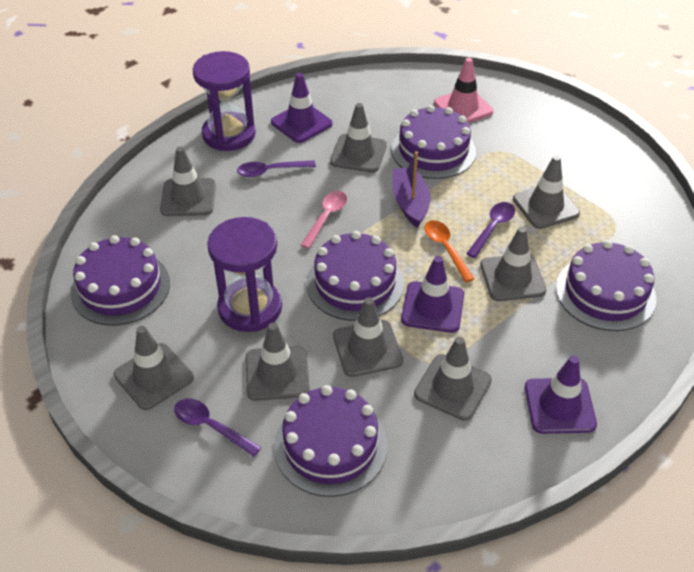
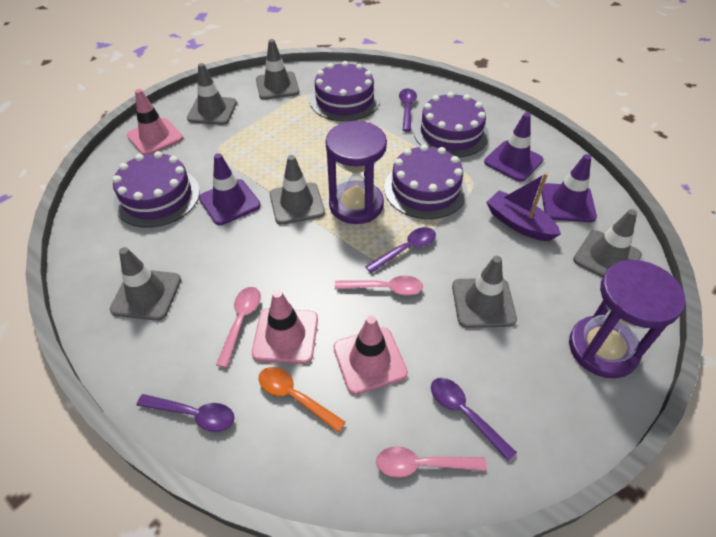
grey traffic cone: [114,326,194,410] [160,147,216,216] [246,323,310,401] [330,103,387,173] [333,297,403,377] [414,337,492,421] [480,227,546,301] [513,155,580,229] = 8 -> [110,247,181,321] [187,63,237,125] [256,39,300,100] [270,155,325,225] [452,256,517,328] [573,209,642,277] = 6
pink spoon: [300,191,347,249] = 1 -> [216,287,261,368] [335,276,423,296] [376,446,487,478] = 3
pink traffic cone: [434,58,494,123] = 1 -> [127,89,183,155] [252,290,318,364] [333,316,408,395] = 3
purple cake: [71,235,170,326] [274,385,387,497] [306,231,404,321] [391,105,476,179] [556,240,656,331] = 5 -> [112,151,200,228] [310,61,380,121] [384,144,467,219] [414,92,489,157] = 4
purple spoon: [174,398,261,457] [237,161,316,177] [466,202,515,258] = 3 -> [137,394,235,432] [365,227,436,273] [399,89,417,131] [431,378,517,461] = 4

